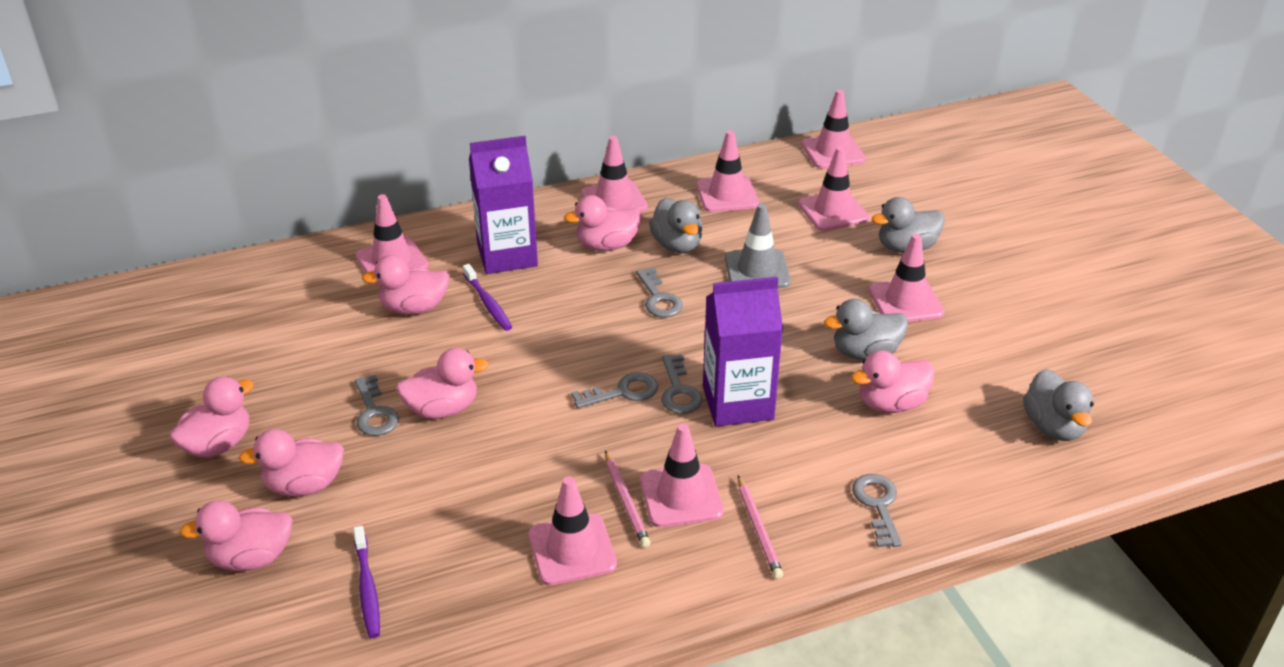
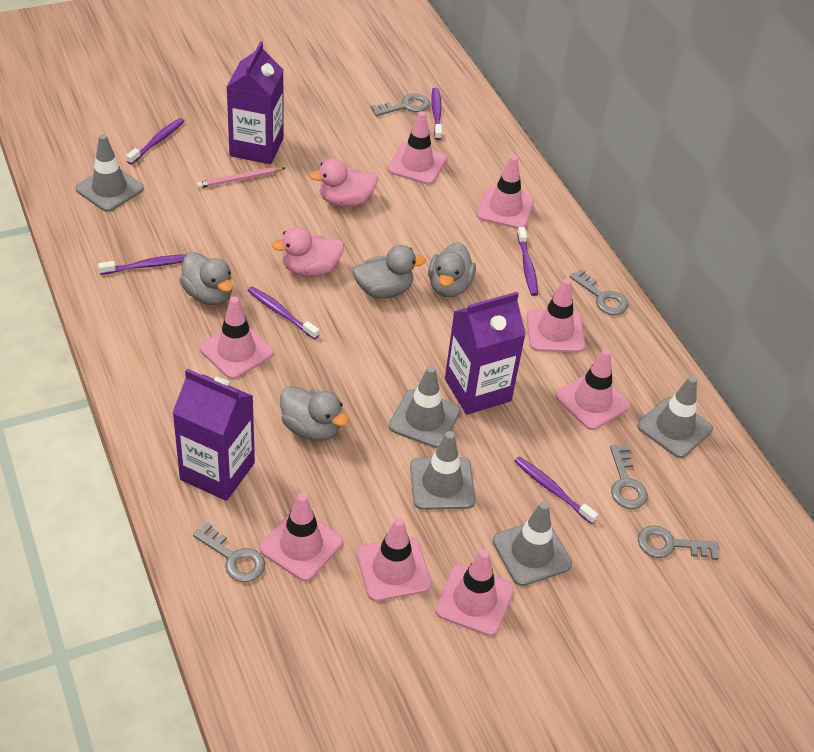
grey traffic cone: [725,203,791,288] = 1 -> [75,134,144,212] [389,366,461,448] [410,431,476,510] [493,501,572,586] [637,376,713,458] = 5
pink duck: [169,377,254,458] [179,500,293,571] [239,429,344,497] [362,255,449,315] [396,348,489,419] [564,195,642,251] [851,350,935,413] = 7 -> [272,226,344,277] [309,158,378,207] = 2
pink pencil: [605,450,650,547] [738,475,783,579] = 2 -> [197,167,285,188] = 1
purple carton: [469,136,538,274] [703,277,783,426] = 2 -> [172,369,255,501] [227,41,284,164] [445,292,526,415] = 3
purple toothbrush: [353,526,380,638] [463,264,512,331] = 2 -> [98,254,187,275] [126,118,184,165] [247,286,319,339] [431,88,442,140] [514,456,598,524] [517,227,538,296] = 6

